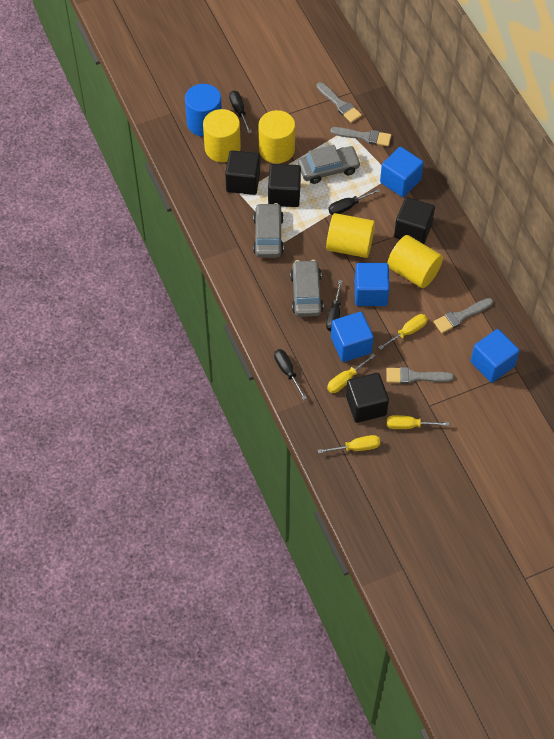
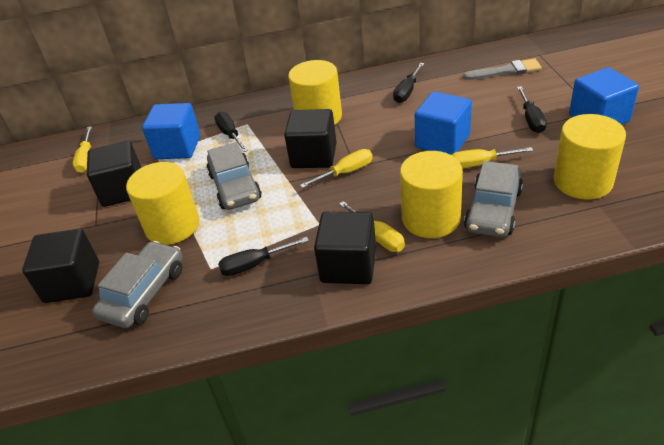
blue cube: [331,312,374,362] [355,263,390,306] [380,147,424,197] [471,329,520,383] = 4 -> [142,103,200,159] [415,92,472,155] [569,67,639,125] = 3
blue cylinder: [185,84,222,137] = 1 -> none = 0
grey brush: [317,82,362,123] [330,127,391,146] [386,367,454,384] [434,298,493,333] = 4 -> [463,59,542,80] = 1

